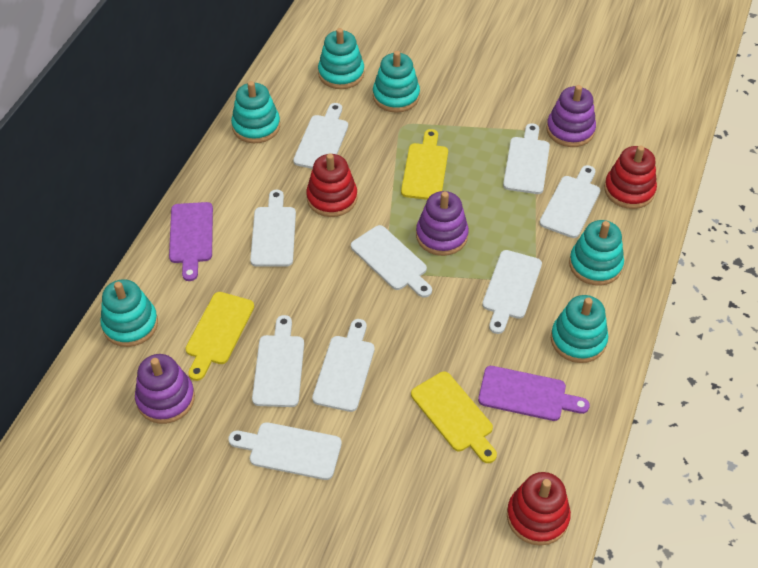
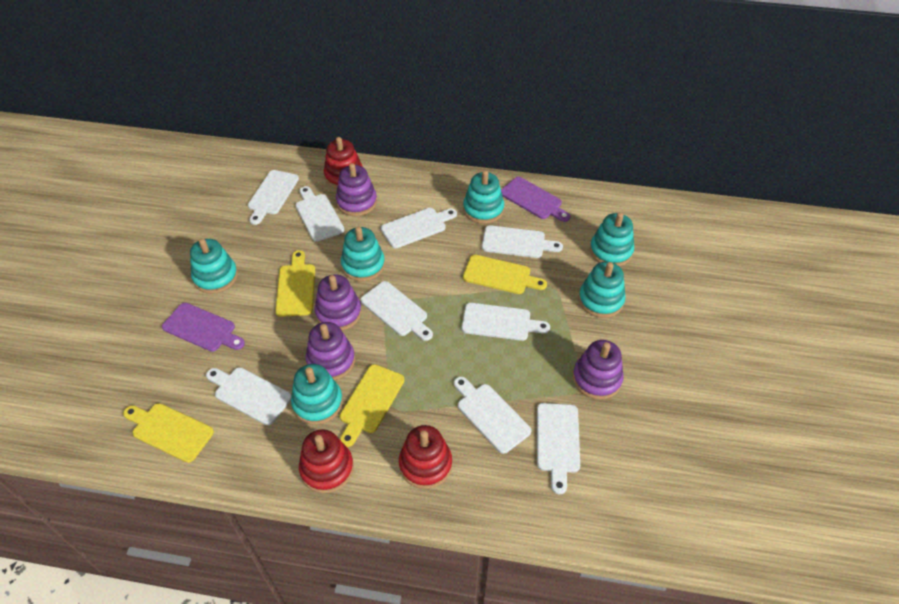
purple stacking toy: [135,354,195,424] [416,191,469,256] [546,85,596,147] = 3 -> [306,322,355,380] [315,274,362,331] [336,163,377,216] [573,340,623,400] = 4
yellow cutting board: [185,292,254,381] [401,129,448,200] [411,372,497,463] = 3 -> [123,403,214,463] [275,250,315,317] [340,364,405,447] [463,255,547,294] = 4

